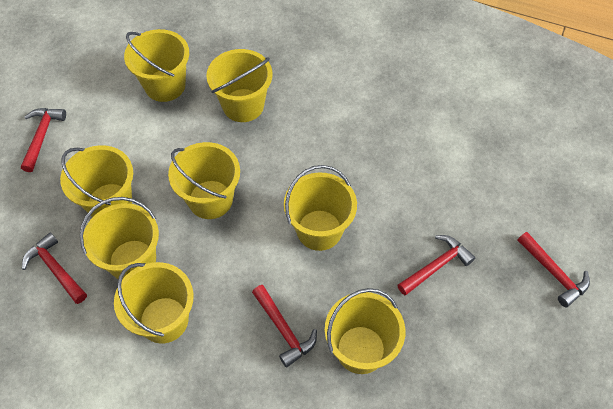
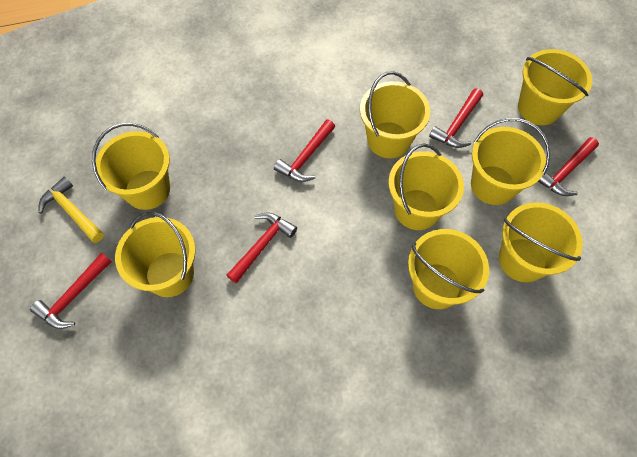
yellow hammer: none = 0 -> [38,177,104,243] = 1

